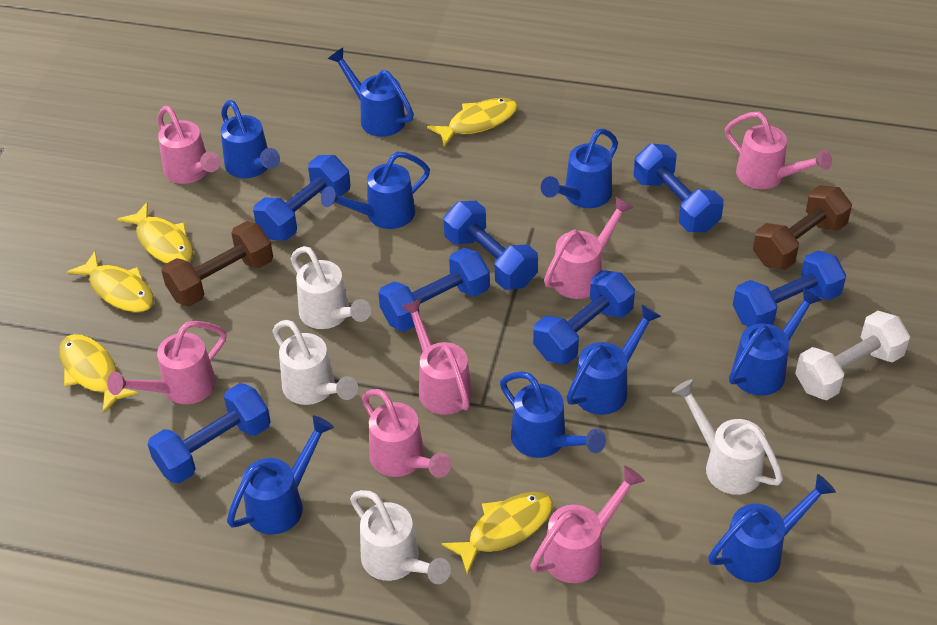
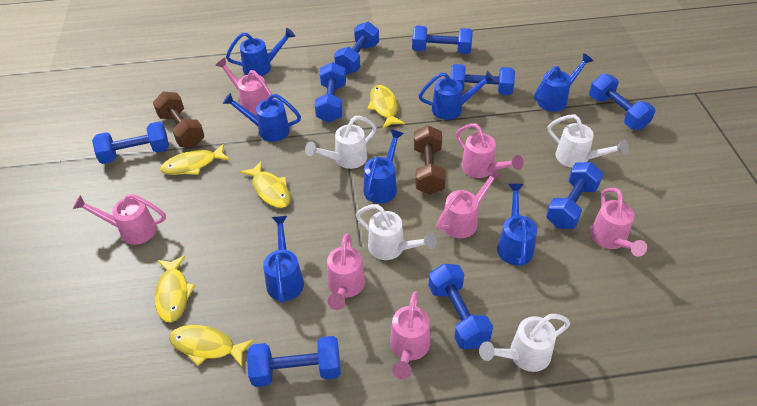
blue dumbbell: [148,383,271,484] [253,155,350,241] [378,248,490,332] [444,201,538,290] [533,270,635,365] [634,144,724,233] [733,250,846,327] = 7 -> [92,121,169,164] [247,336,341,387] [315,62,346,122] [334,22,379,74] [412,26,473,54] [428,264,493,349] [450,64,515,95] [546,162,603,229] [589,74,655,130] = 9
blue watering can: [221,100,280,178] [227,416,334,535] [321,151,430,229] [328,48,414,137] [500,372,606,458] [541,129,618,208] [566,305,661,415] [708,474,836,583] [729,288,822,396] = 9 -> [223,93,301,142] [226,28,295,76] [263,216,304,303] [363,129,404,203] [419,71,495,120] [497,184,537,266] [534,53,593,112] = 7
white dumbbell: [795,311,910,400] = 1 -> none = 0

